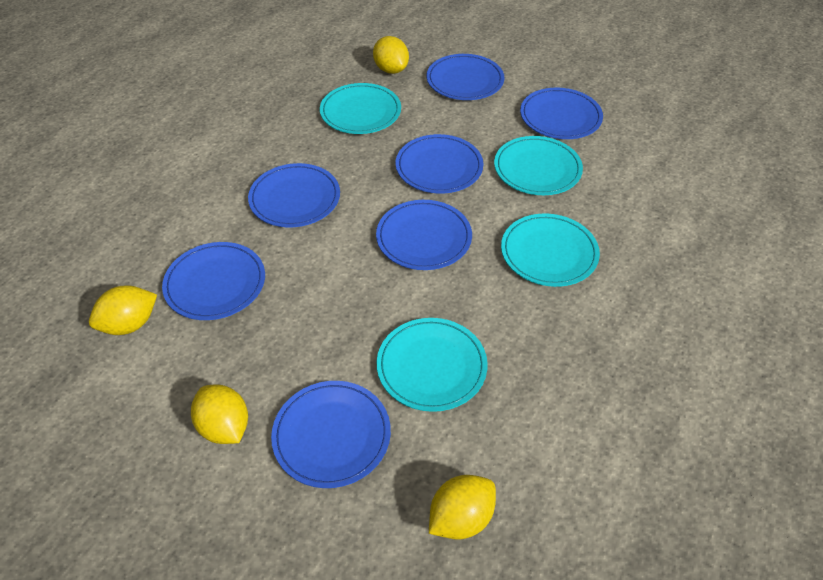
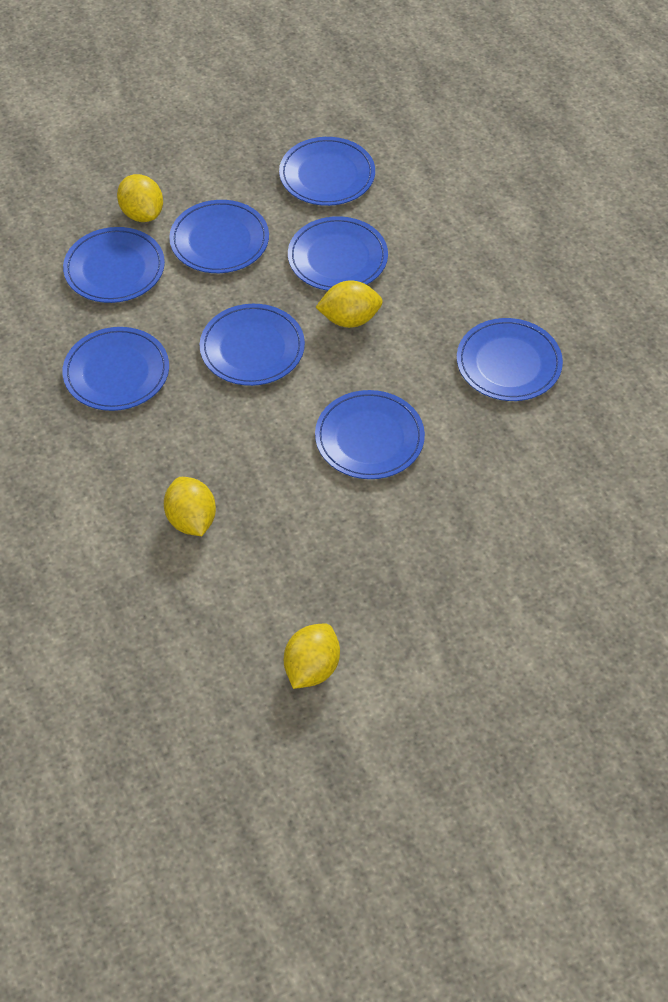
blue plate: [162,242,265,320] [248,163,340,227] [271,381,391,488] [376,200,472,270] [396,134,483,194] [427,54,504,100] [520,88,603,139] = 7 -> [62,327,169,411] [63,227,165,303] [169,200,269,273] [200,304,305,386] [279,137,375,206] [288,216,388,291] [315,390,425,479] [457,318,563,401] = 8
turquoise plate: [320,83,401,134] [377,318,488,412] [494,136,583,195] [501,213,600,287] = 4 -> none = 0

